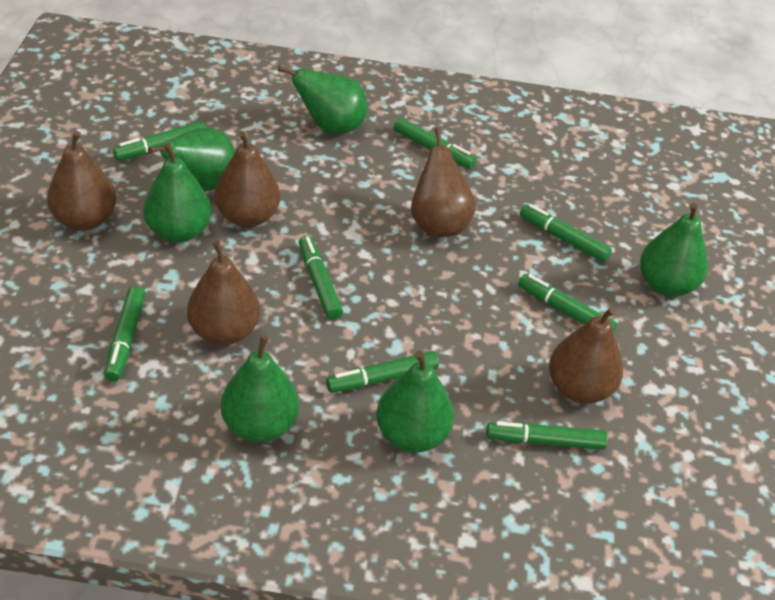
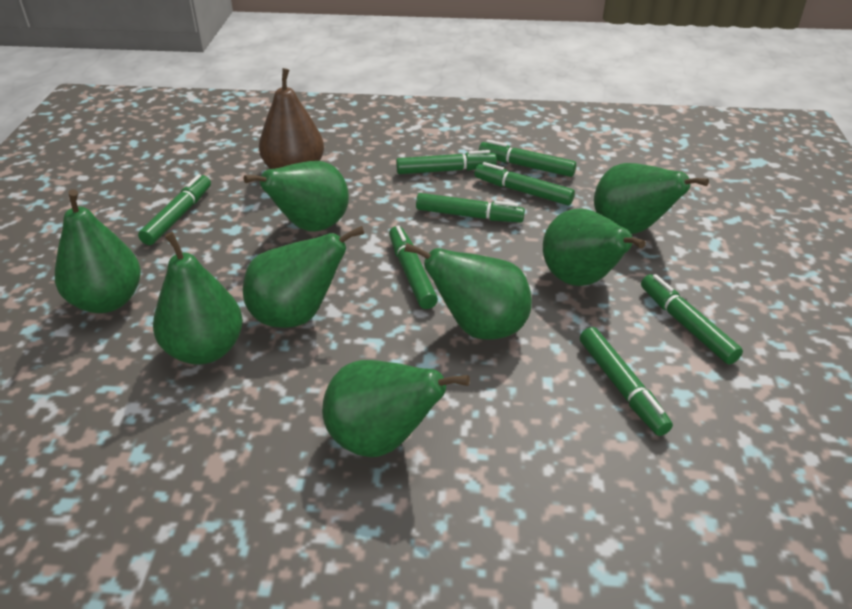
brown pear: [47,131,116,230] [187,241,260,345] [215,131,280,227] [411,127,476,237] [549,307,623,404] = 5 -> [259,68,324,169] = 1
green pear: [144,143,212,243] [148,127,235,191] [221,335,299,443] [278,65,367,134] [376,351,454,453] [640,203,708,297] = 6 -> [55,189,141,313] [153,232,243,365] [243,226,364,328] [244,161,349,232] [322,360,470,457] [404,243,532,340] [543,208,646,286] [594,163,709,234] = 8

